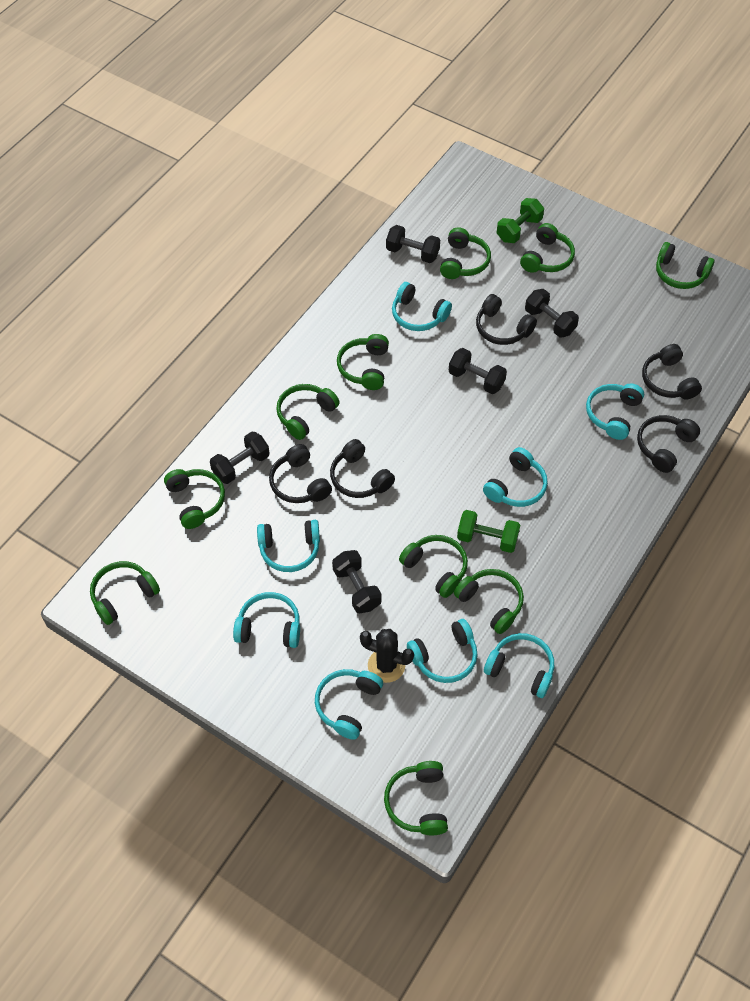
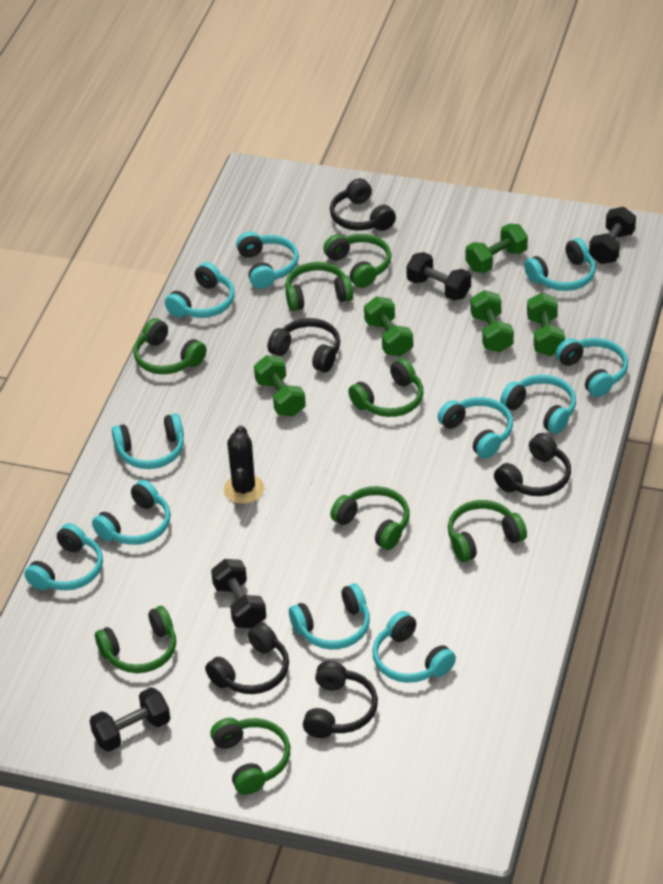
black dumbbell: [210,432,269,484] [332,550,382,613] [386,225,440,263] [449,348,507,394] [525,289,579,338] = 5 -> [90,687,170,752] [211,559,266,628] [406,252,471,301] [589,207,636,264] = 4
green dumbbell: [457,510,520,553] [497,198,544,243] = 2 -> [254,355,306,416] [364,296,413,357] [465,224,528,273] [471,290,514,352] [527,293,565,356] = 5
green headphones: [90,561,160,625] [164,469,225,529] [276,384,340,440] [337,334,389,390] [384,761,448,835] [399,535,468,598] [440,227,491,279] [454,569,524,634] [520,223,575,273] [656,242,715,289] = 10 -> [95,606,176,673] [133,318,207,374] [210,718,290,795] [285,262,353,311] [323,234,391,288] [330,486,410,550] [348,358,423,417] [448,500,527,562] = 8
turquoise headphones: [233,592,300,648] [257,520,320,572] [315,669,383,740] [392,282,452,331] [407,619,478,683] [483,447,548,507] [484,633,554,698] [586,384,644,440] = 8 -> [24,523,103,590] [92,480,171,545] [112,413,184,469] [165,262,235,318] [236,232,299,289] [289,583,370,649] [372,611,456,683] [438,397,513,458] [500,375,576,434] [524,238,596,291] [556,338,628,397] = 11

